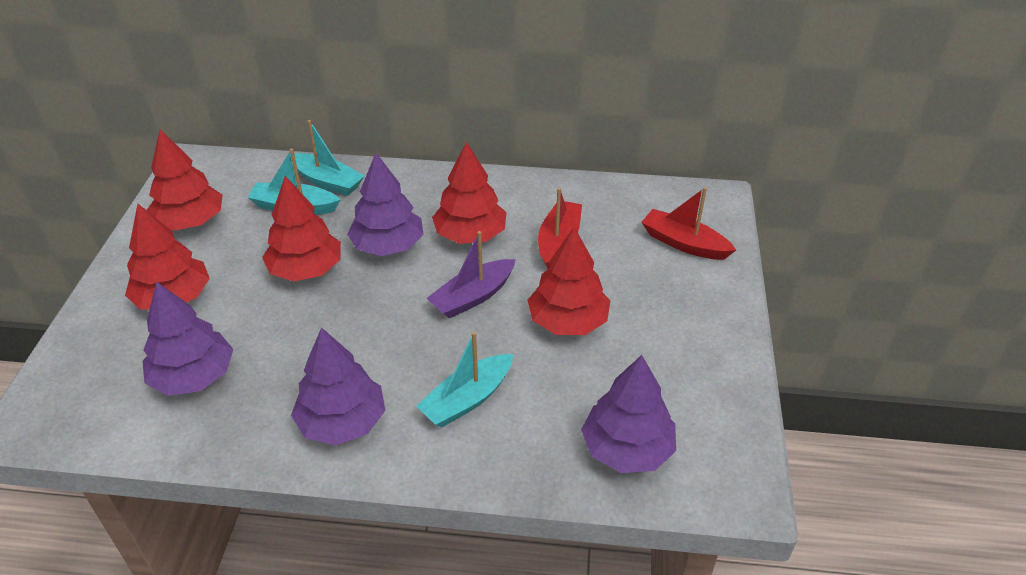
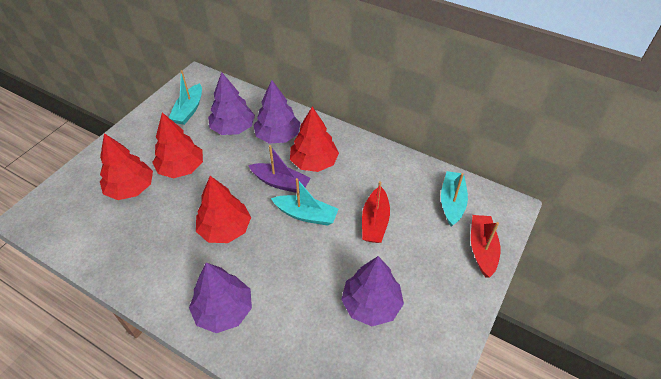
red tree: [125,204,210,310] [147,130,223,231] [262,176,341,281] [432,142,507,244] [527,227,610,335] = 5 -> [100,133,153,200] [152,112,203,178] [196,176,251,243] [290,107,339,172] = 4

